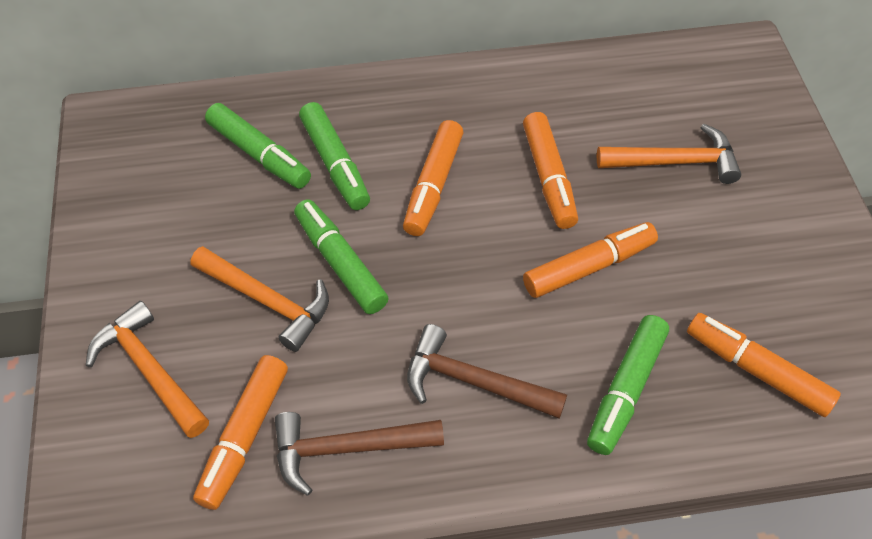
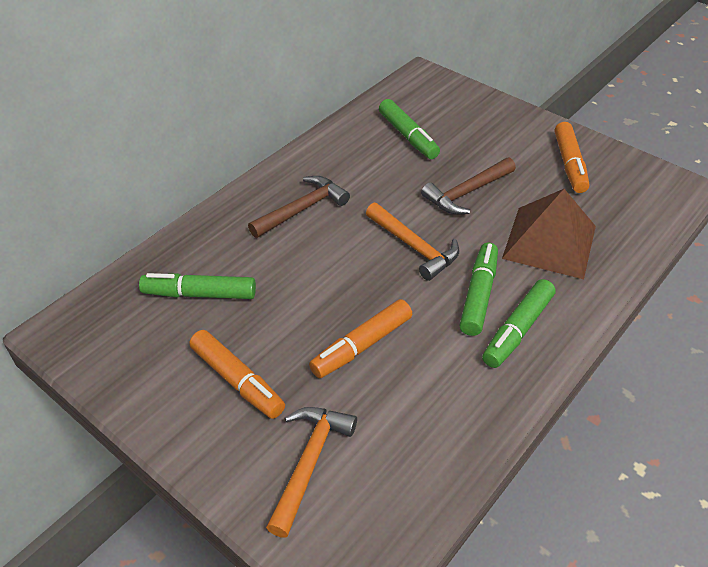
brown pyramid: none = 0 -> [502,189,596,279] = 1
orange hammer: [86,301,209,438] [191,246,329,352] [597,124,741,184] = 3 -> [266,407,357,538] [366,203,460,281] = 2
orange marker: [193,355,288,510] [403,120,464,236] [523,112,578,229] [523,222,658,298] [687,313,841,417] = 5 -> [189,330,285,419] [309,299,412,378] [555,122,589,193] = 3

